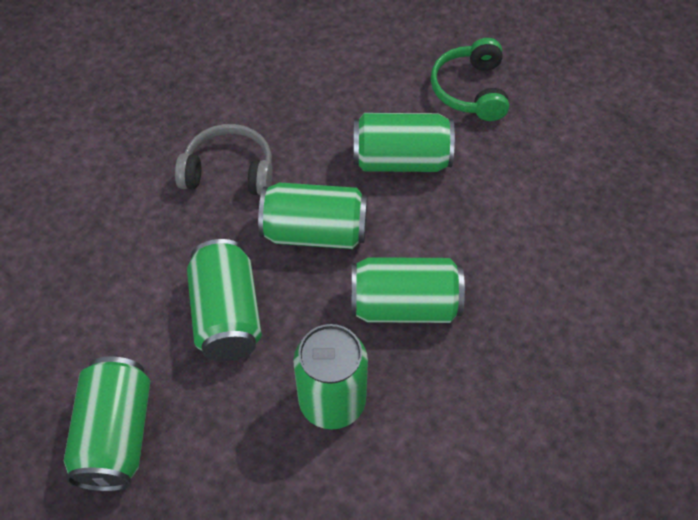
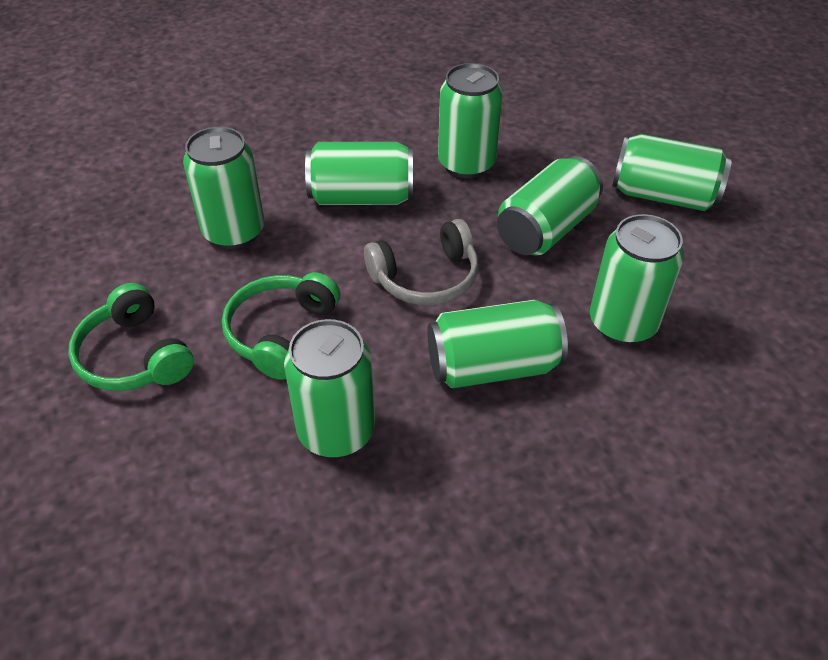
green can: [64,357,150,491] [187,239,262,361] [258,183,368,249] [293,324,368,429] [352,257,465,323] [354,113,455,172] = 6 -> [183,127,264,249] [284,319,375,457] [305,142,413,205] [427,300,568,388] [438,63,503,178] [497,156,603,256] [590,214,684,344] [612,134,732,211] = 8
green headphones: [431,38,509,121] = 1 -> [68,283,194,391] [222,272,340,380] = 2

